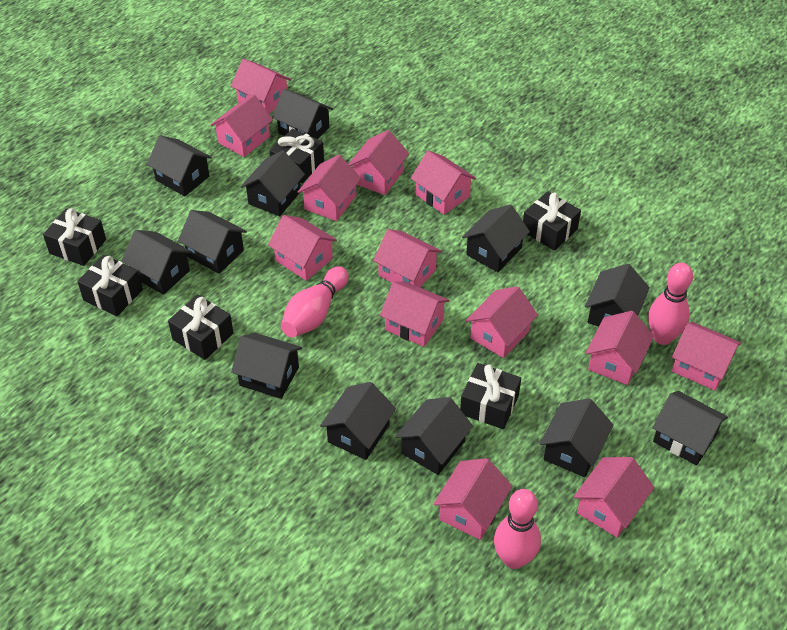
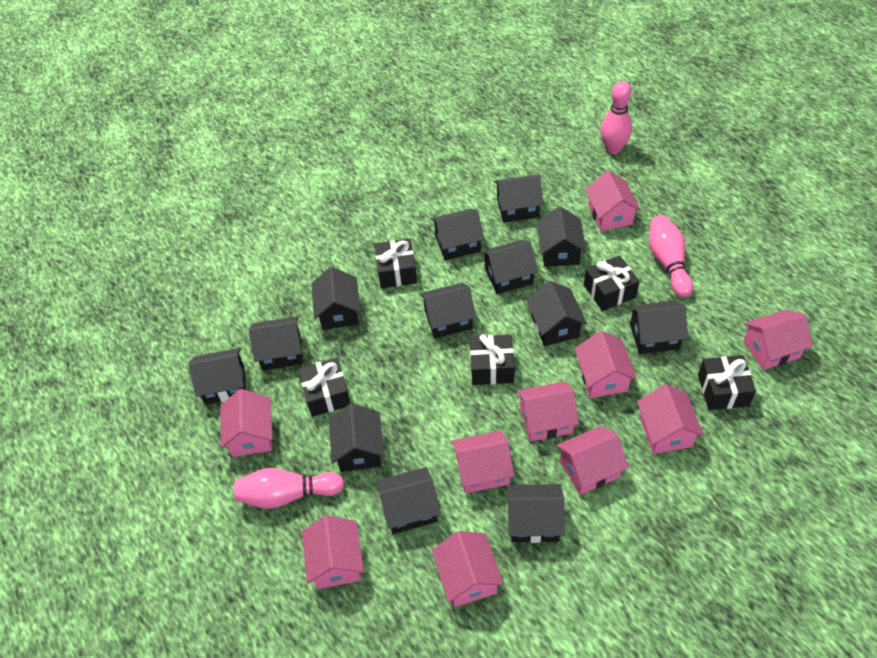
black gift: [43,208,106,266] [77,255,143,316] [168,295,234,360] [270,128,324,183] [460,363,521,429] [523,191,581,251] = 6 -> [299,358,350,417] [374,239,417,288] [470,334,515,385] [584,255,640,311] [698,355,756,410] = 5
black house: [122,230,192,295] [147,135,212,196] [178,210,247,274] [231,333,302,399] [241,150,305,216] [272,89,333,139] [320,382,396,460] [395,397,473,475] [462,204,530,272] [540,398,613,477] [585,264,650,327] [652,391,728,465] = 12 -> [189,348,246,405] [249,316,303,371] [311,267,361,330] [329,403,384,472] [376,467,441,534] [420,283,476,339] [431,209,484,260] [481,240,538,294] [494,175,544,223] [507,484,565,543] [526,281,587,346] [537,206,586,267] [629,300,688,354] = 13
pink house: [210,95,273,157] [231,59,291,114] [268,215,337,281] [298,155,361,221] [349,130,409,195] [373,229,442,287] [380,282,449,347] [411,151,476,215] [433,458,512,540] [466,286,538,358] [574,457,654,538] [586,311,654,385] [672,322,742,391] = 13 -> [221,389,272,457] [302,515,364,589] [432,531,504,607] [452,431,514,493] [517,381,579,442] [556,426,629,495] [575,331,637,398] [585,171,641,231] [637,384,704,454] [743,310,813,370] = 10

